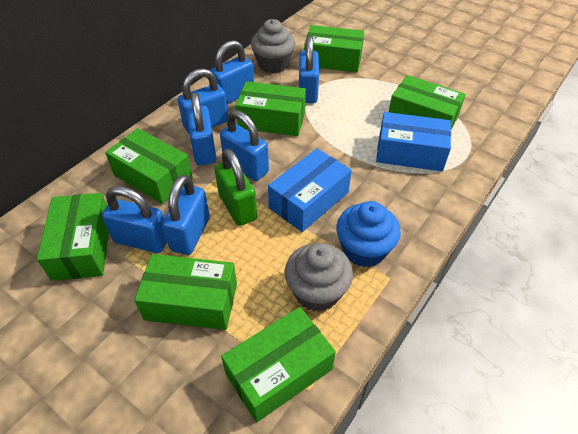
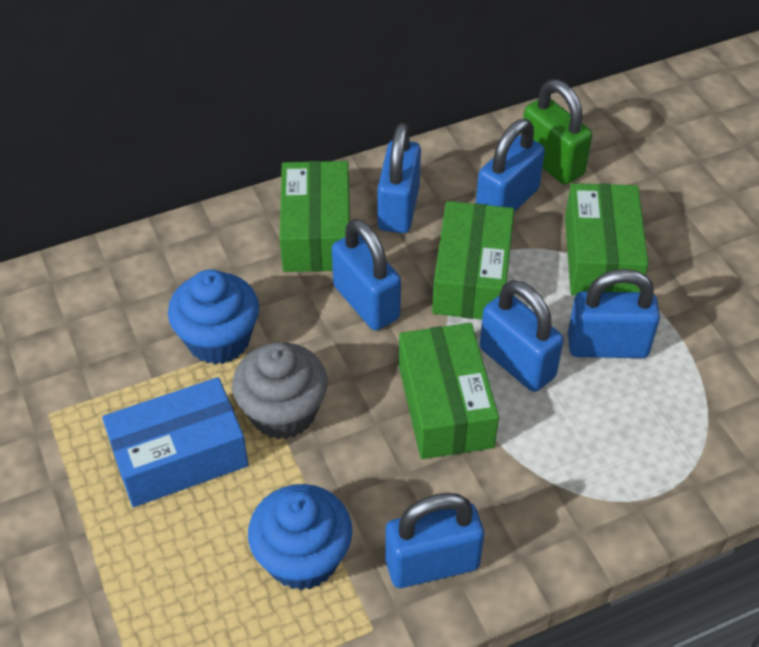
blue box: [268,148,352,232] [376,112,451,171] = 2 -> [102,377,248,507] = 1
blue cupcake: [336,201,401,267] = 1 -> [168,269,259,364] [248,484,352,590] = 2
blue padlock: [102,186,167,253] [162,175,210,255] [177,68,228,133] [187,92,217,165] [210,40,254,104] [220,110,269,181] [299,36,319,103] = 7 -> [332,219,401,330] [378,123,421,233] [385,493,484,588] [476,119,545,212] [480,280,564,392] [568,269,660,358] = 6
green box: [37,193,109,281] [105,128,193,204] [134,254,237,330] [221,307,336,422] [236,81,306,136] [304,25,364,73] [389,75,466,129] = 7 -> [280,161,350,272] [399,323,499,459] [432,201,514,319] [565,183,648,295] = 4
grey cupcake: [251,19,295,73] [285,243,353,312] = 2 -> [232,342,327,439] = 1

